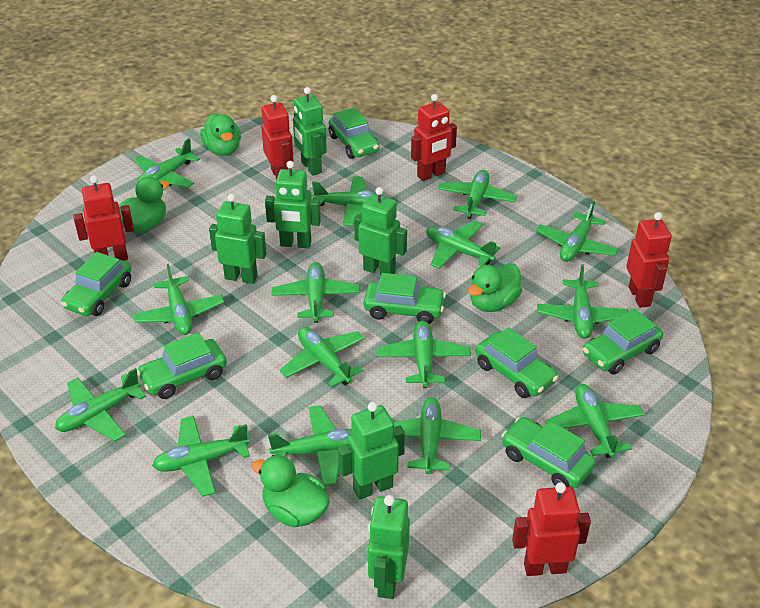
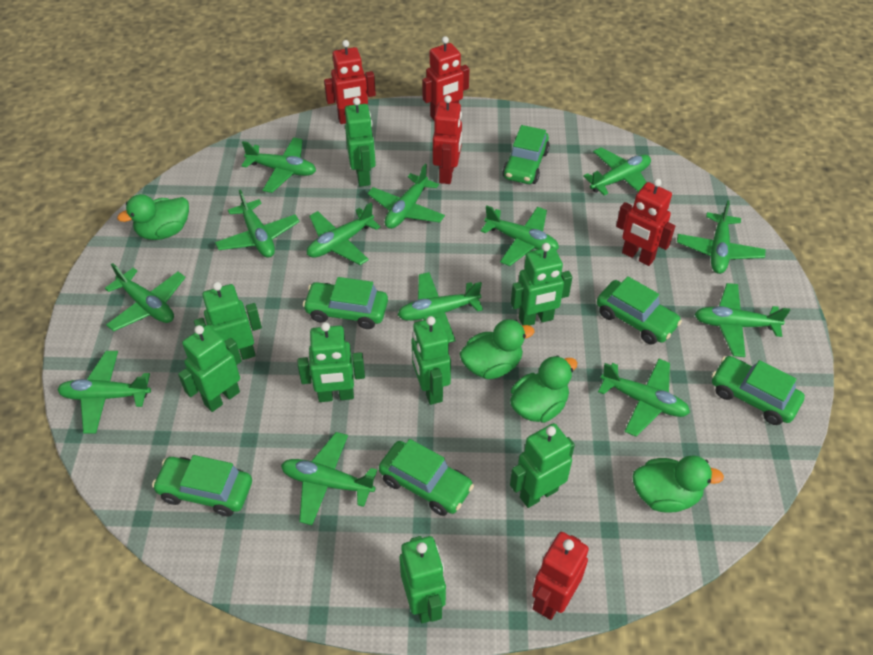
green car: [61,252,131,316] [137,333,227,399] [329,107,379,159] [364,273,446,324] [476,327,558,398] [502,417,596,488] [583,309,663,374] = 7 -> [152,455,252,517] [303,277,388,329] [379,439,474,516] [502,125,550,184] [597,276,682,345] [712,356,805,425] = 6
green plane: [55,368,146,441] [133,263,224,335] [134,138,200,188] [152,416,250,497] [268,405,352,486] [272,262,360,323] [280,327,365,387] [312,176,385,226] [377,321,471,388] [394,397,481,474] [426,221,500,269] [438,170,517,219] [536,201,619,262] [537,264,628,339] [545,384,644,458] = 15 -> [57,351,151,433] [105,263,186,332] [215,189,300,258] [242,137,316,193] [281,432,377,525] [307,202,381,265] [367,164,445,229] [398,272,483,343] [481,205,559,266] [583,148,651,195] [598,359,690,437] [677,200,765,274] [695,283,790,357] = 13
green robot: [209,194,267,284] [265,161,321,248] [293,87,327,176] [338,402,405,500] [354,187,407,276] [368,495,410,599] = 6 -> [178,325,242,412] [194,282,262,360] [298,322,365,402] [345,98,376,187] [400,536,446,623] [412,316,451,405] [510,423,575,508] [511,243,572,326] = 8

